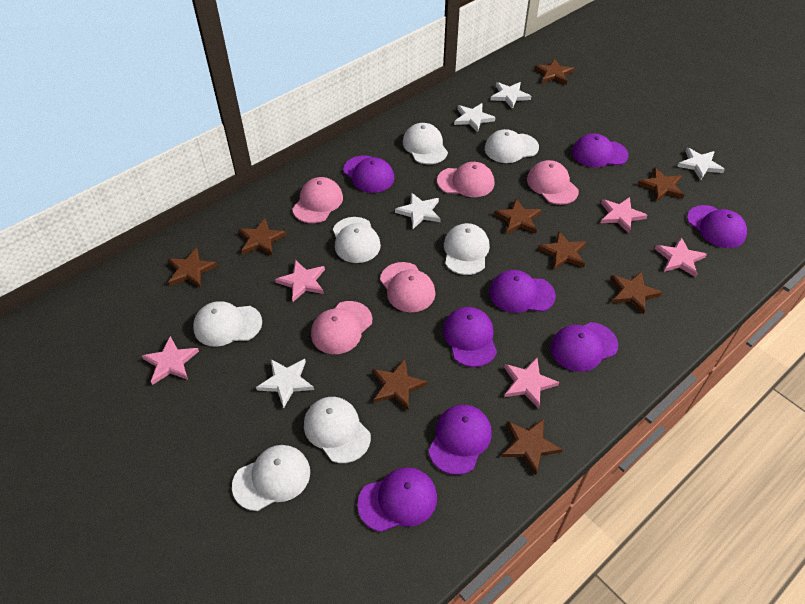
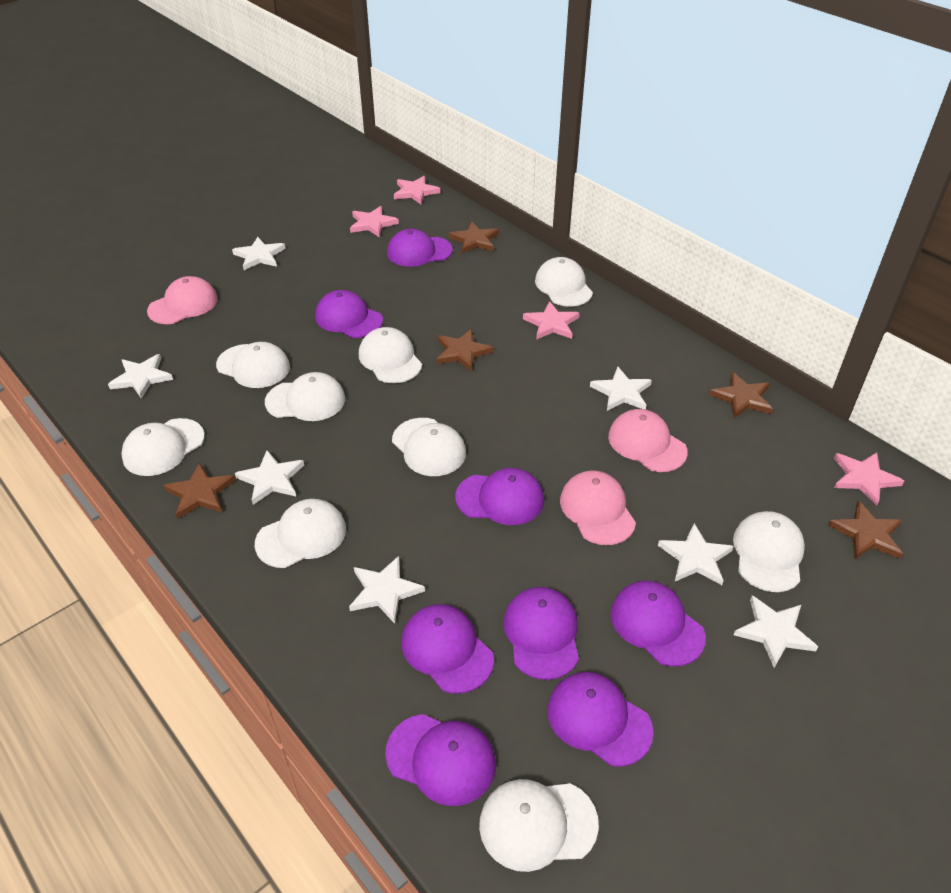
brown star: [168,248,217,288] [238,218,286,255] [372,359,427,410] [494,199,542,234] [502,419,563,475] [535,59,574,85] [538,231,587,269] [610,271,663,314] [638,167,684,201] = 9 -> [164,463,236,519] [436,329,493,372] [449,222,499,254] [709,372,773,418] [828,500,903,559] = 5
pink cap: [292,177,343,223] [311,301,372,354] [380,262,435,312] [437,162,495,197] [527,160,579,205] = 5 -> [147,276,218,324] [560,470,636,545] [608,409,688,472] = 3
pink star: [142,336,199,385] [275,260,325,302] [504,358,559,409] [601,197,648,233] [655,237,707,277] = 5 -> [350,206,399,238] [394,176,440,204] [523,301,580,340] [834,453,904,506] = 4
white cap: [193,301,262,347] [232,445,310,511] [304,397,371,463] [333,217,381,263] [403,123,448,164] [444,223,490,275] [484,129,539,163] = 7 -> [121,418,205,476] [216,342,290,388] [255,499,346,568] [265,372,345,421] [359,327,422,383] [392,418,466,476] [479,779,599,872] [535,257,593,307] [733,511,805,592] = 9
white star: [256,359,314,408] [395,193,441,229] [454,103,495,132] [491,82,531,109] [677,148,725,180] = 5 -> [108,354,173,399] [232,237,285,270] [235,450,304,505] [349,556,425,624] [590,367,652,411] [658,523,734,585] [734,596,818,668] = 7

